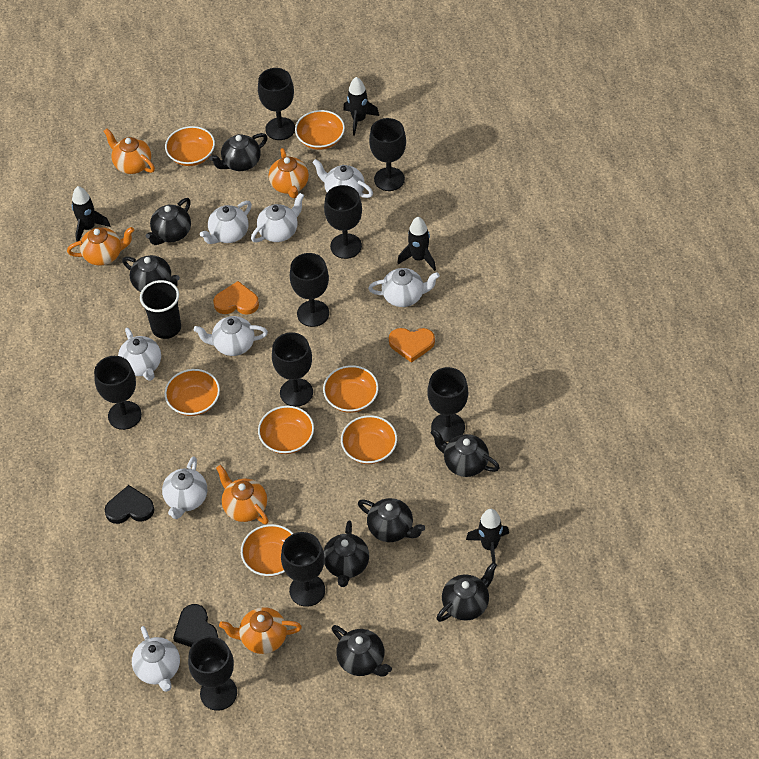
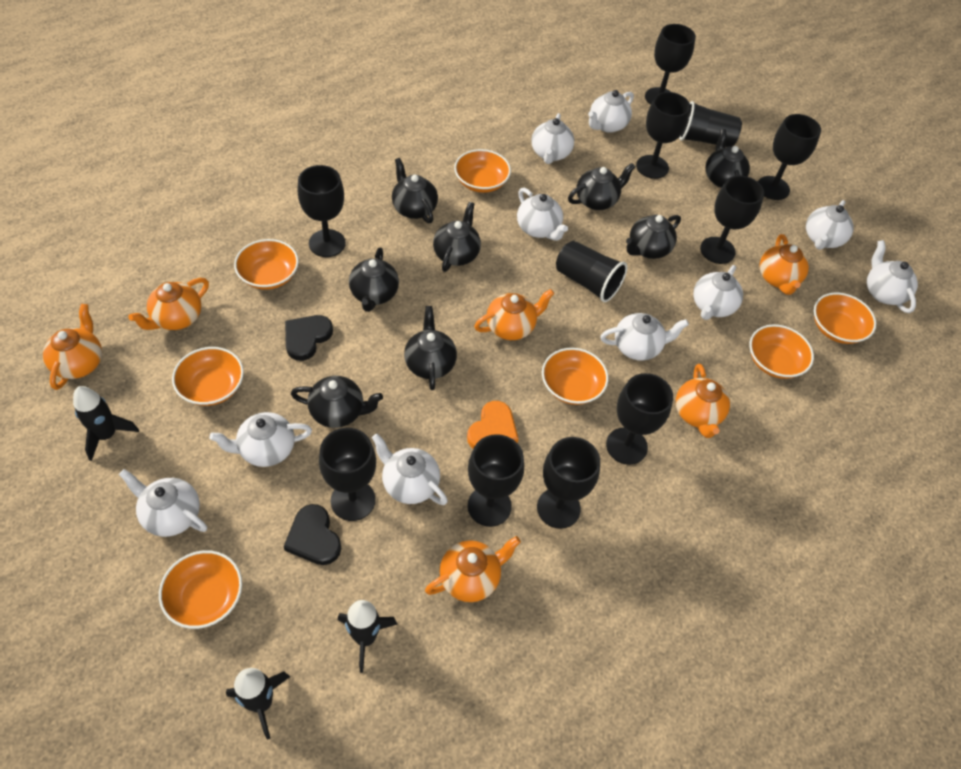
black cup: [140,280,181,339] = 1 -> [556,241,628,302] [679,101,742,147] = 2
black rocket: [72,186,111,242] [343,77,379,136] [398,217,436,271] [466,509,509,563] = 4 -> [73,386,139,461] [226,668,290,740] [338,600,397,673] = 3
orange heart: [213,281,259,315] [389,328,435,363] = 2 -> [467,401,519,449] = 1
orange teapot: [67,227,134,266] [104,128,155,174] [216,465,269,524] [219,607,302,654] [269,148,309,198] = 5 -> [43,304,102,390] [128,278,209,330] [425,536,521,602] [474,289,554,340] [676,364,730,438] [760,234,809,295] = 6
white teapot: [118,328,161,381] [132,626,180,692] [162,456,207,519] [194,316,268,356] [200,201,252,244] [251,193,304,242] [312,159,373,198] [368,268,440,307] = 8 -> [119,469,207,537] [209,412,312,467] [372,434,448,505] [517,188,568,241] [531,113,574,164] [588,90,634,133] [600,313,689,361] [693,265,743,320] [806,200,854,250] [867,240,918,313] = 10

